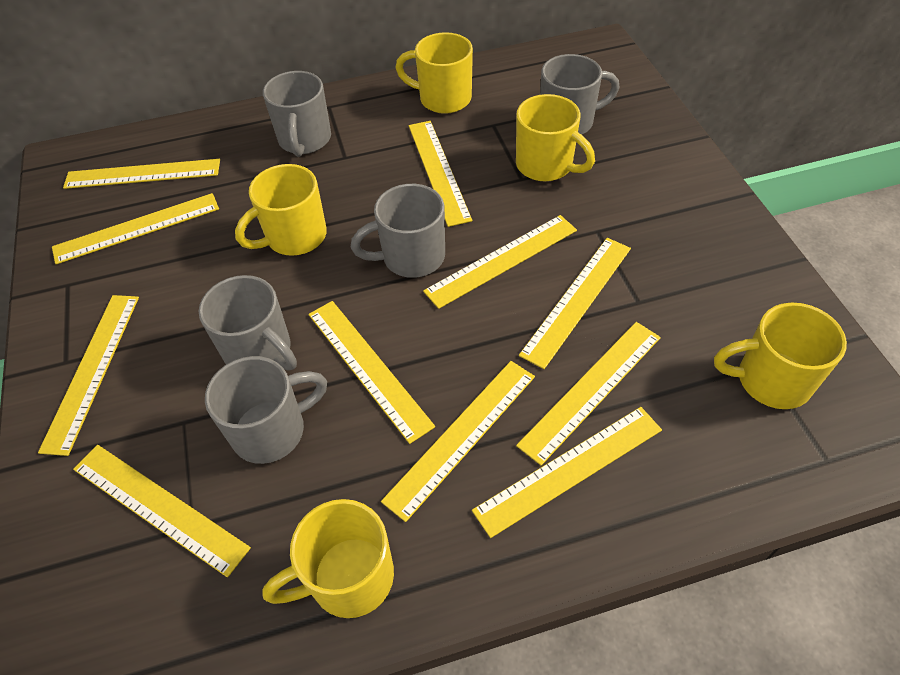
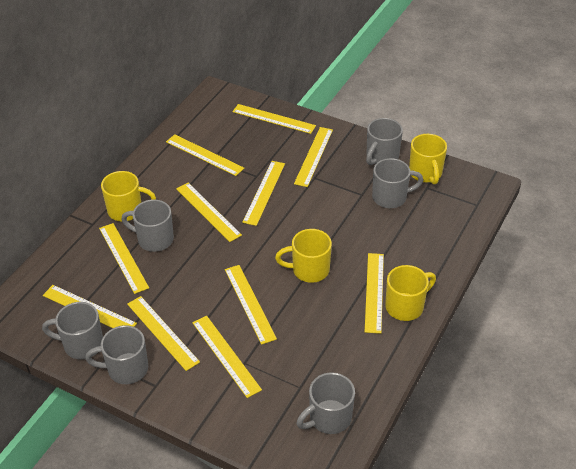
grey mug: [199,275,297,371] [205,356,327,464] [263,71,331,157] [351,184,445,278] [540,54,620,135] = 5 -> [42,302,103,359] [85,325,148,384] [122,200,174,252] [297,372,355,434] [366,118,403,165] [372,158,423,208] = 6
yellow mug: [235,164,327,256] [263,499,394,618] [395,32,473,114] [516,94,595,181] [714,303,847,409] = 5 -> [101,171,156,222] [275,229,332,283] [385,265,436,321] [409,134,447,185] = 4

